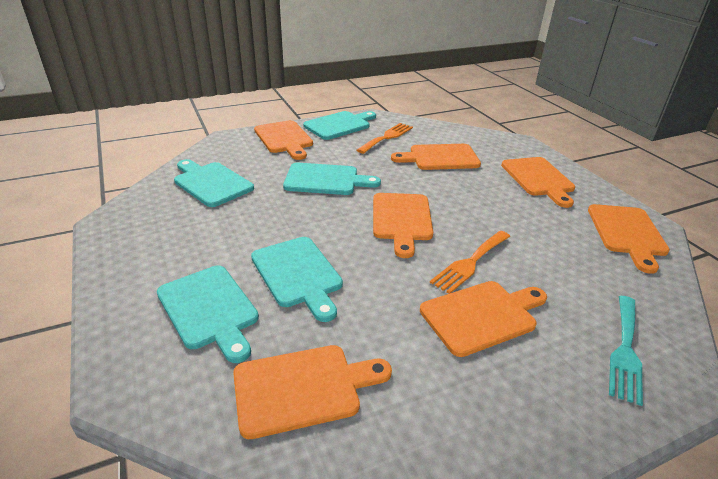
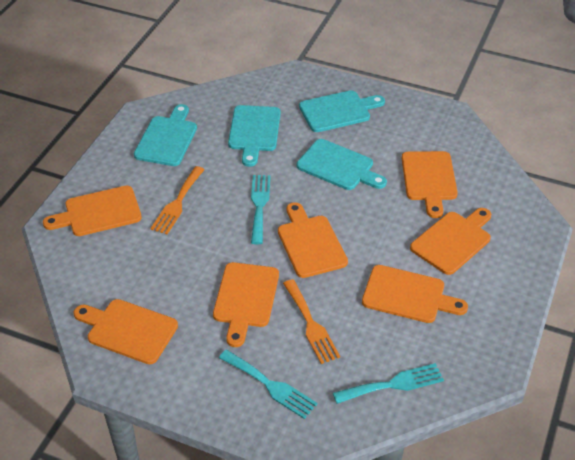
turquoise cutting board: [157,265,259,363] [174,159,254,207] [251,237,343,322] [283,163,381,195] [303,111,376,140] = 5 -> [134,104,197,166] [228,105,281,167] [297,139,387,190] [299,90,385,132] = 4
turquoise fork: [609,296,643,406] = 1 -> [219,350,317,419] [251,175,271,244] [333,363,444,404] = 3

